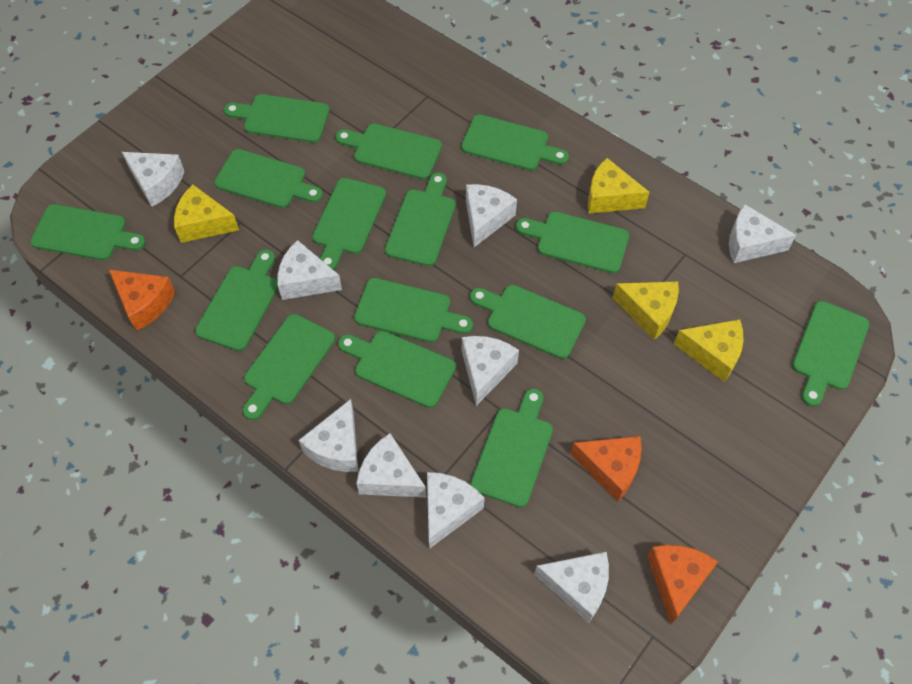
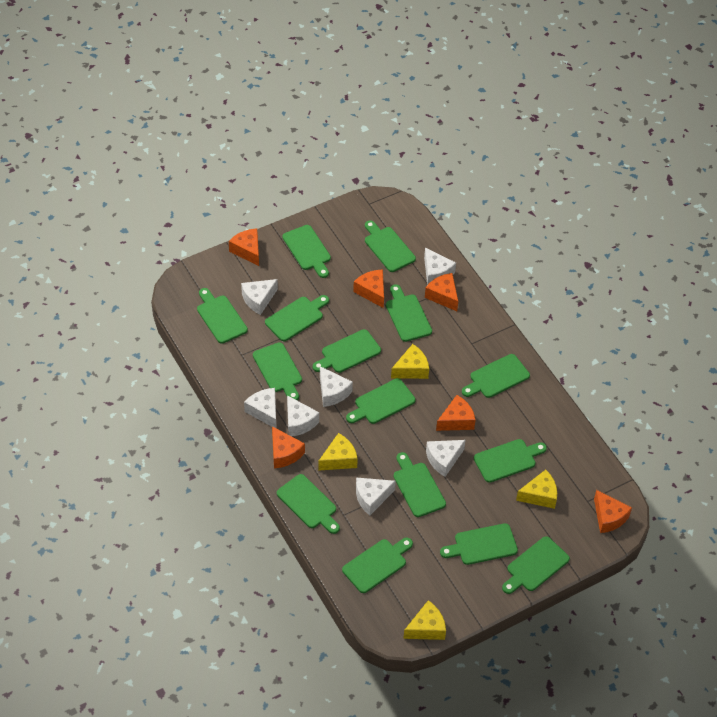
orange cheese: [109,270,175,331] [570,436,642,501] [647,545,718,624] = 3 -> [229,228,259,266] [272,426,305,468] [353,269,384,308] [425,273,458,311] [436,395,476,431] [594,490,632,533] = 6
white cheese: [122,152,185,207] [277,240,342,300] [299,399,358,472] [356,433,426,498] [427,472,484,549] [462,336,519,406] [466,184,517,247] [534,552,609,623] [729,204,796,263] = 9 -> [241,279,278,315] [244,388,276,428] [287,395,319,436] [320,366,353,407] [356,477,396,516] [424,248,456,285] [426,440,466,477] = 7

